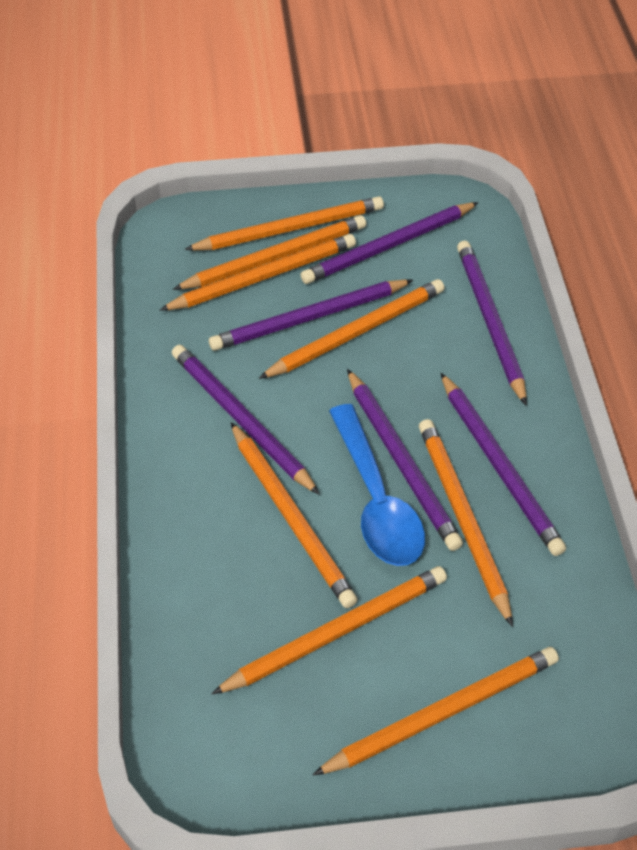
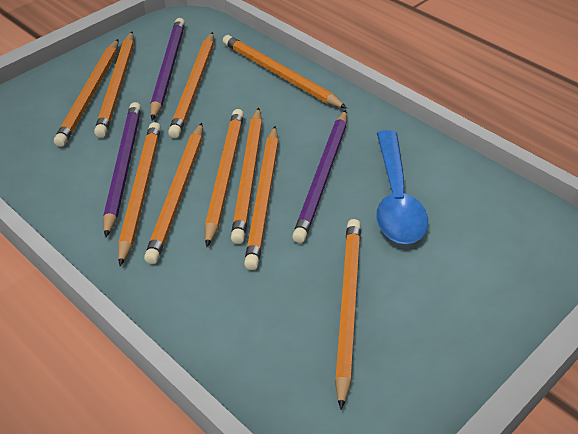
orange pencil: [159,234,356,311] [173,215,366,290] [184,196,384,251] [212,566,447,694] [231,422,358,608] [258,279,445,379] [313,647,559,775] [419,419,513,627] = 8 -> [54,39,118,147] [94,32,134,138] [118,122,161,266] [144,123,203,264] [168,32,214,138] [205,109,244,247] [223,35,347,109] [231,107,262,244] [244,126,279,270] [335,219,361,410] = 10
purple pencil: [172,345,320,495] [209,279,413,351] [300,202,479,284] [347,369,463,551] [441,373,566,556] [457,241,527,406] = 6 -> [103,102,141,238] [150,18,185,120] [292,110,347,243] = 3

